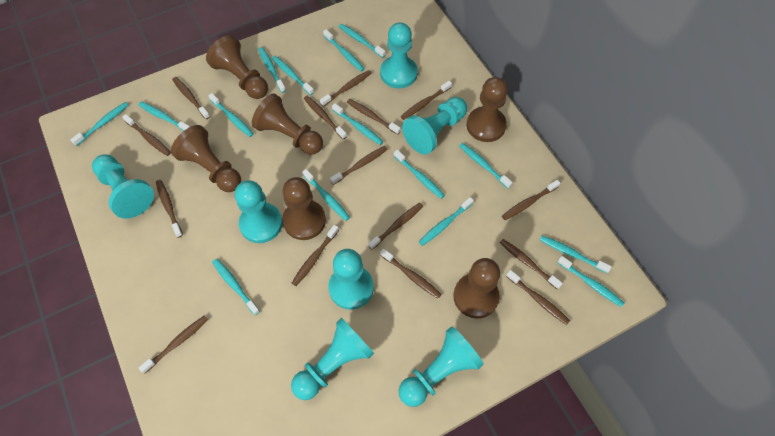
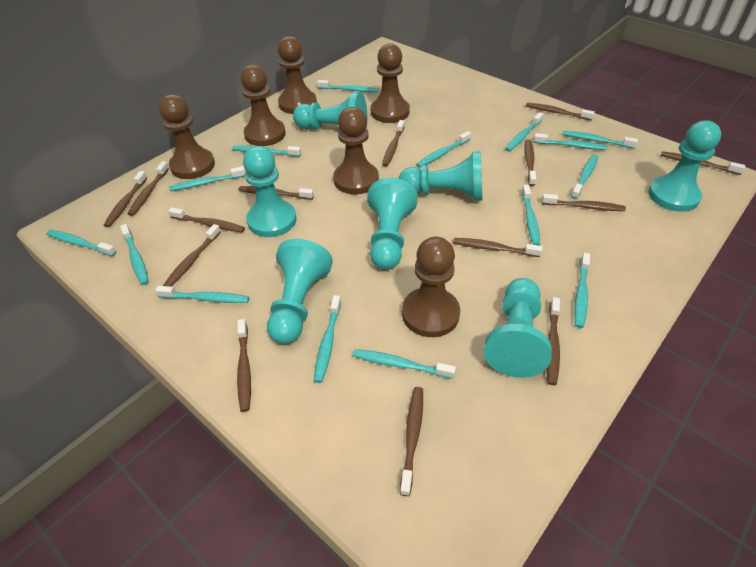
brown toothbrush: [122,114,171,156] [139,315,208,374] [156,180,183,238] [172,77,210,119] [292,225,339,286] [304,96,347,139] [320,70,372,107] [330,146,388,185] [347,99,401,135] [368,203,423,250] [380,249,442,299] [401,81,452,120] [500,239,563,290] [502,180,560,220] [506,270,570,325] = 15 -> [104,171,147,227] [128,162,169,216] [163,224,221,287] [168,207,245,233] [237,319,251,412] [239,186,314,200] [382,120,405,166] [400,387,423,496] [453,238,542,257] [524,139,536,186] [526,103,595,121] [542,194,626,211] [546,297,560,385] [661,151,745,175] = 14

